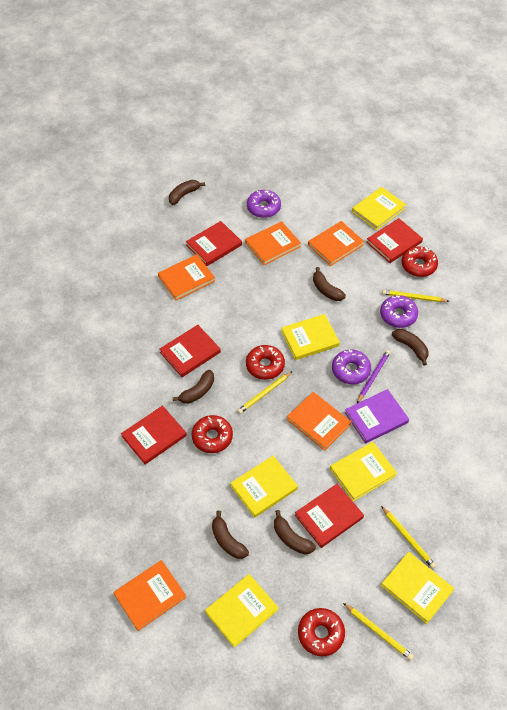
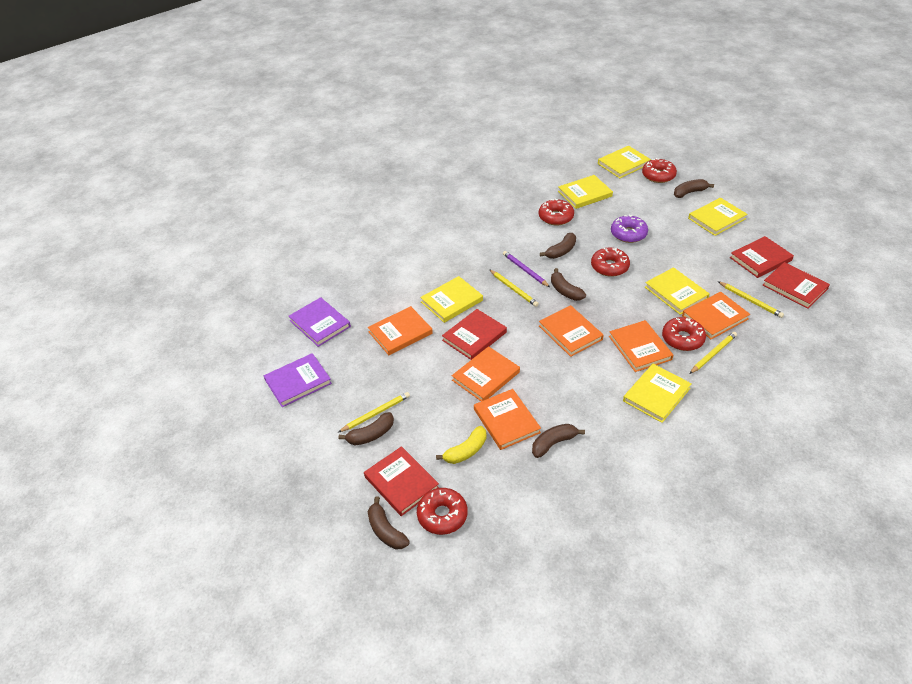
orange book: [113,560,186,631] [158,254,215,301] [245,221,301,265] [287,392,351,451] [308,221,364,266] = 5 -> [368,306,433,355] [452,346,520,401] [474,389,541,450] [539,305,604,357] [609,320,673,372] [682,292,750,339] = 6
purple book: [345,389,409,444] = 1 -> [264,353,332,407] [289,297,351,347] = 2
purple donut: [247,190,281,218] [332,349,371,384] [380,295,418,328] = 3 -> [611,214,648,243] = 1
red book: [121,405,187,465] [159,325,221,377] [186,221,242,266] [295,484,364,548] [366,218,423,263] = 5 -> [364,446,439,516] [442,309,507,360] [730,236,794,278] [763,262,830,309] = 4
red donut: [192,415,233,453] [246,345,285,380] [298,608,345,656] [402,246,438,277] = 4 -> [417,488,468,535] [539,198,574,226] [591,247,630,277] [642,158,677,183] [662,317,706,351] = 5
yellow banana: none = 0 -> [436,426,486,464] = 1

